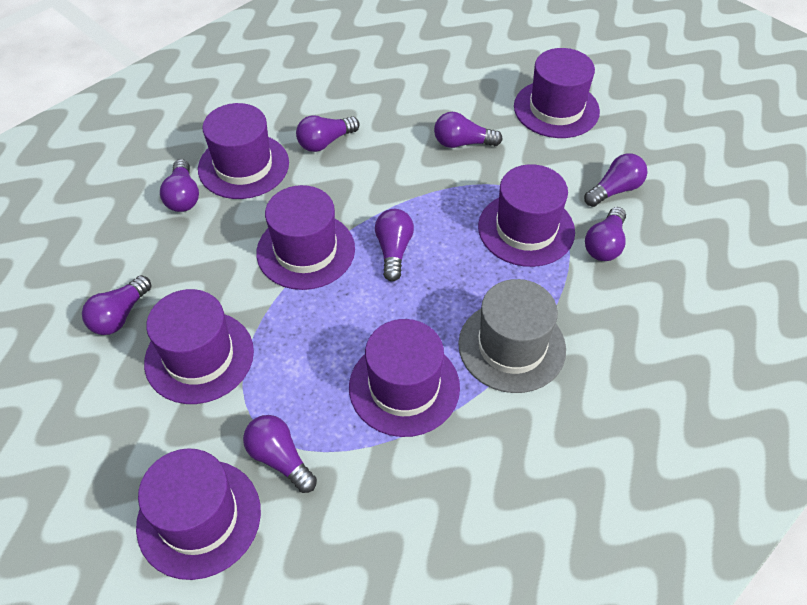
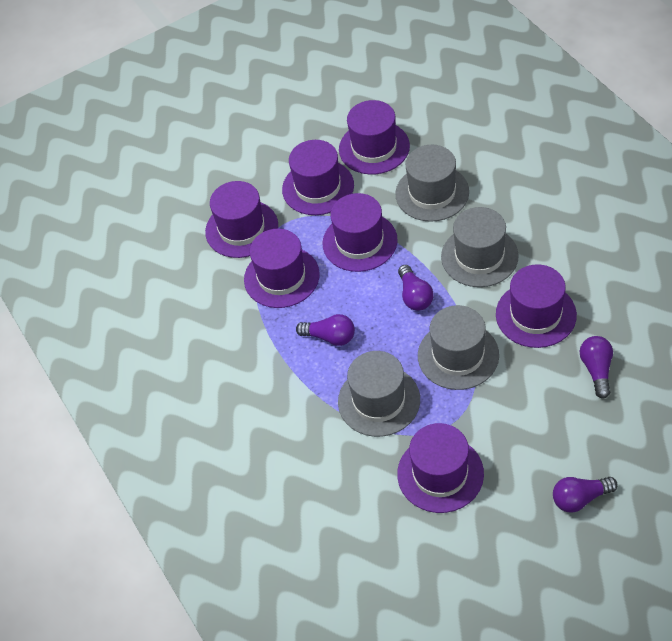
grey hat: [458,279,566,393] = 1 -> [338,351,420,437] [395,145,469,222] [418,305,499,390] [441,207,519,287] = 4
purple light bulb: [82,275,151,335] [160,159,199,212] [243,415,317,493] [296,115,360,152] [375,209,414,281] [434,112,503,148] [584,153,647,207] [585,207,626,261] = 8 -> [296,314,355,346] [398,265,433,311] [553,477,618,513] [580,336,613,399] = 4

